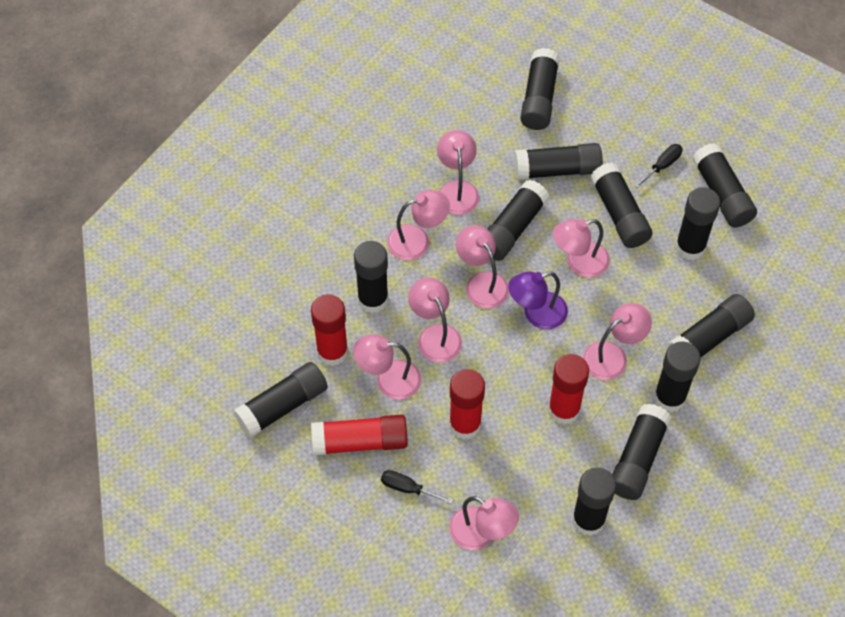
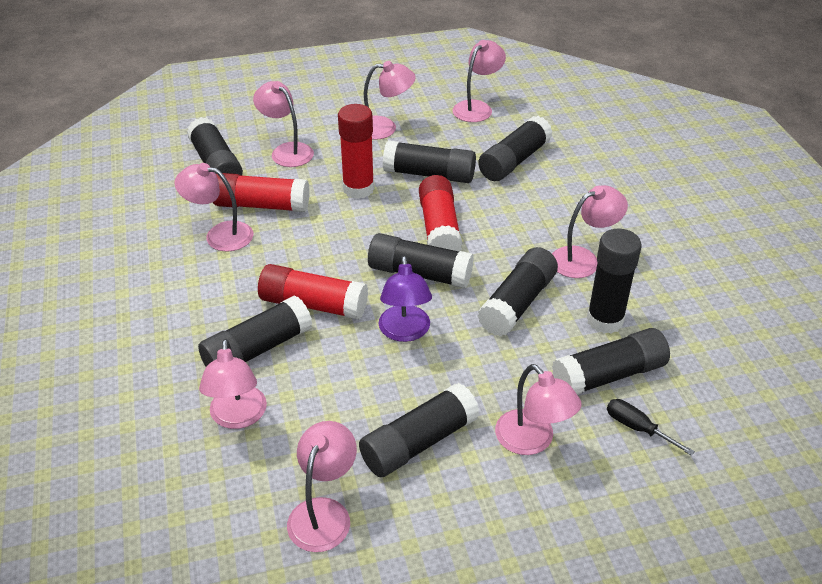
black glue stick: [233,362,328,438] [354,241,389,313] [487,180,549,261] [514,143,603,180] [520,48,560,130] [572,467,616,536] [590,163,652,248] [612,404,671,500] [654,341,701,412] [667,294,755,357] [675,187,720,260] [692,143,757,227] = 12 -> [187,117,243,176] [198,295,312,367] [359,383,480,477] [368,233,474,289] [383,140,476,183] [477,247,558,336] [478,116,552,181] [552,328,670,395] [587,229,642,334] = 9
black screwdriver: [381,470,453,504] [635,144,683,188] = 2 -> [607,399,695,456] = 1

